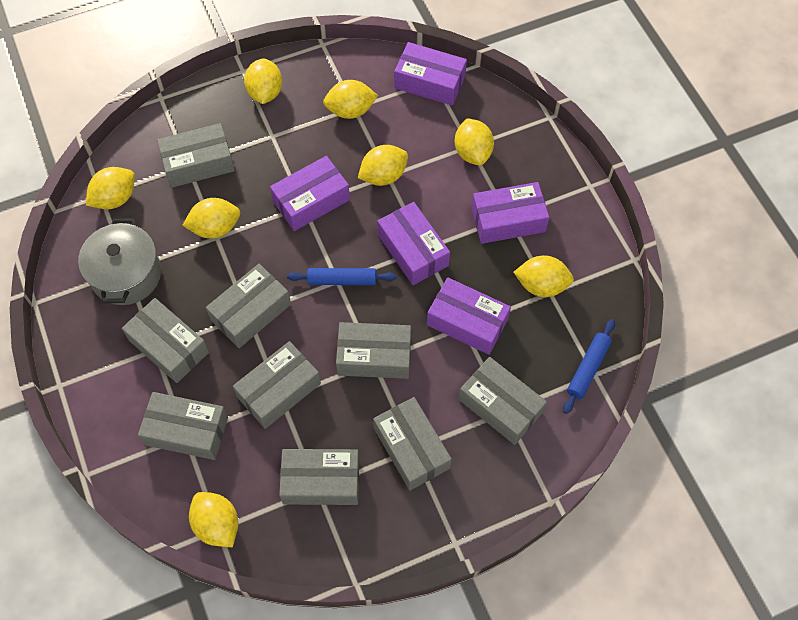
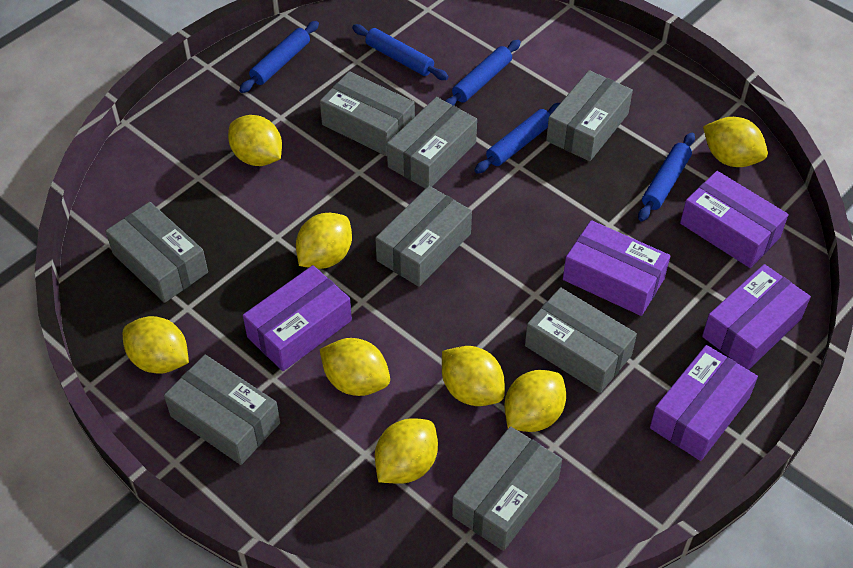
blue rolling pin: [287,268,396,285] [563,319,615,414] = 2 -> [239,21,319,93] [352,24,449,80] [445,40,521,105] [475,102,561,174] [638,133,695,222] = 5
grey box: [122,298,209,383] [138,392,228,460] [157,123,235,188] [206,264,291,348] [233,341,321,429] [279,449,359,505] [336,322,411,379] [373,397,452,490] [459,357,547,445] = 9 -> [105,202,208,303] [164,355,280,465] [320,71,415,156] [375,186,472,287] [387,97,477,189] [452,426,562,551] [525,287,637,393] [546,70,633,161] = 8
grey pot: [78,219,161,305] = 1 -> none = 0

